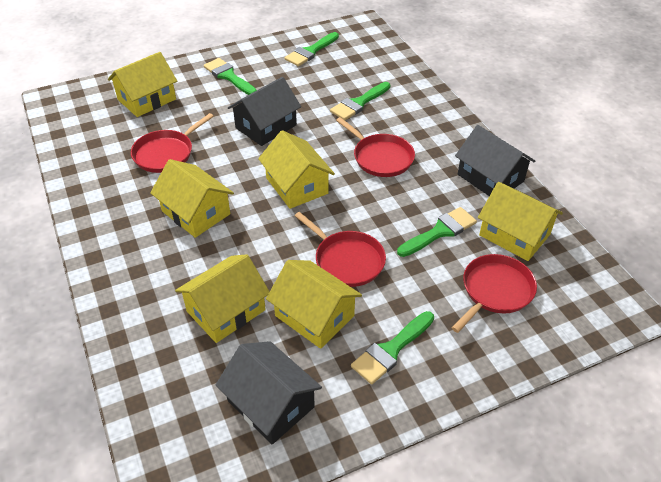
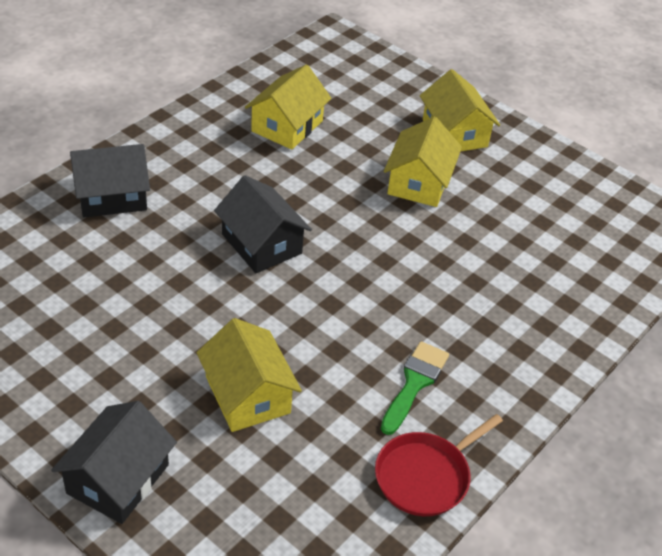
green brush: [204,58,257,95] [285,32,339,66] [330,82,390,120] [351,311,434,385] [397,207,477,257] = 5 -> [381,341,449,435] = 1
red pan: [131,113,214,173] [295,212,386,287] [336,117,415,177] [452,254,537,333] = 4 -> [375,414,503,516] = 1
yellow house: [108,52,177,117] [150,159,234,238] [175,254,270,343] [258,130,335,209] [266,260,362,349] [478,182,563,261] = 6 -> [196,318,302,432] [245,64,332,150] [384,116,462,207] [420,69,500,151] = 4

